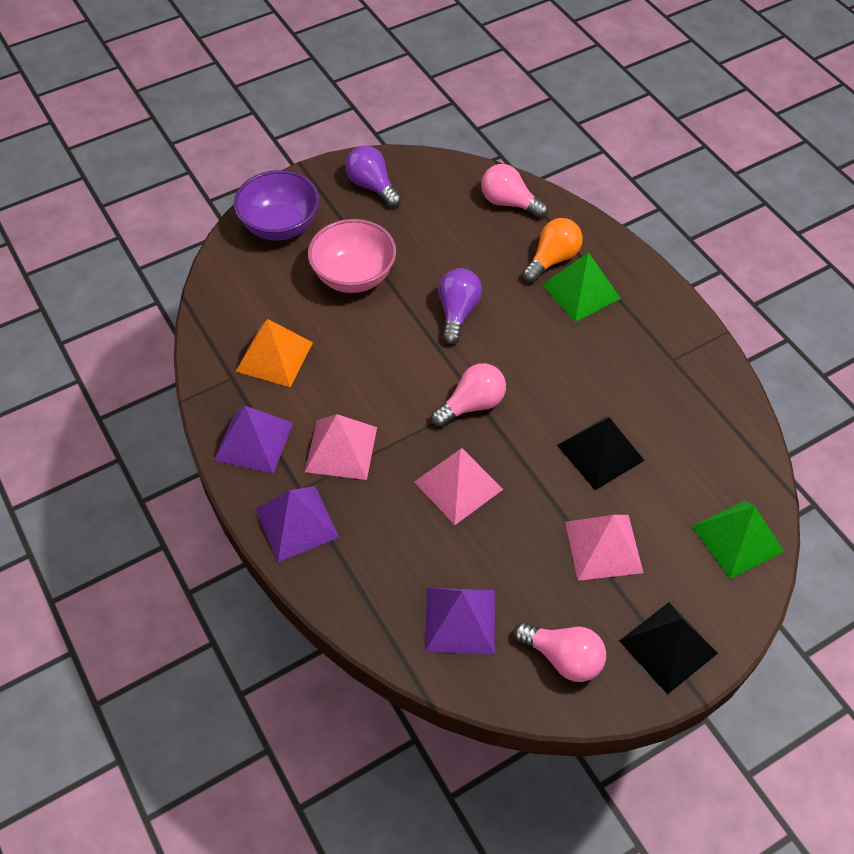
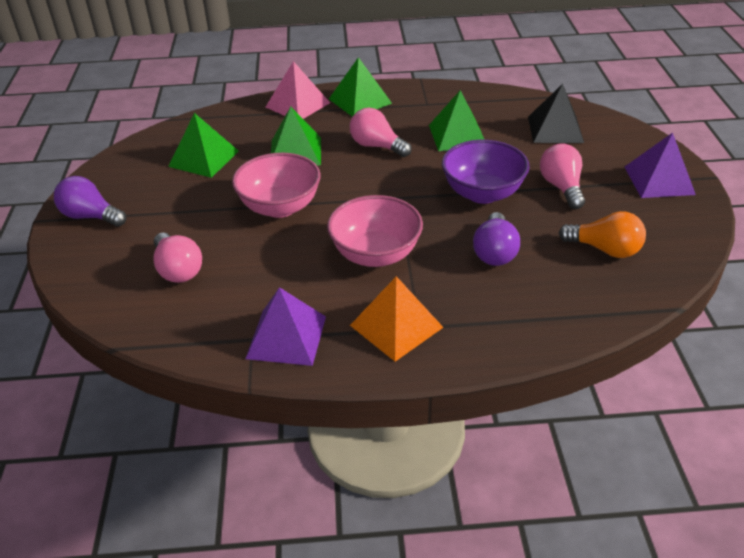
black pyramid: [557,417,645,490] [619,602,718,694] = 2 -> [528,84,584,143] = 1
green pyramid: [542,252,621,322] [692,500,784,579] = 2 -> [168,113,239,178] [271,107,321,165] [329,57,392,117] [429,90,485,151] = 4
pink bowl: [308,219,396,293] = 1 -> [232,153,321,218] [327,195,423,267] = 2
pink pyramid: [305,414,377,480] [414,448,503,525] [565,515,643,581] = 3 -> [266,61,330,119] = 1
purple pyramid: [214,406,293,474] [255,486,339,562] [425,588,495,654] = 3 -> [245,287,326,366] [625,133,696,198] = 2

